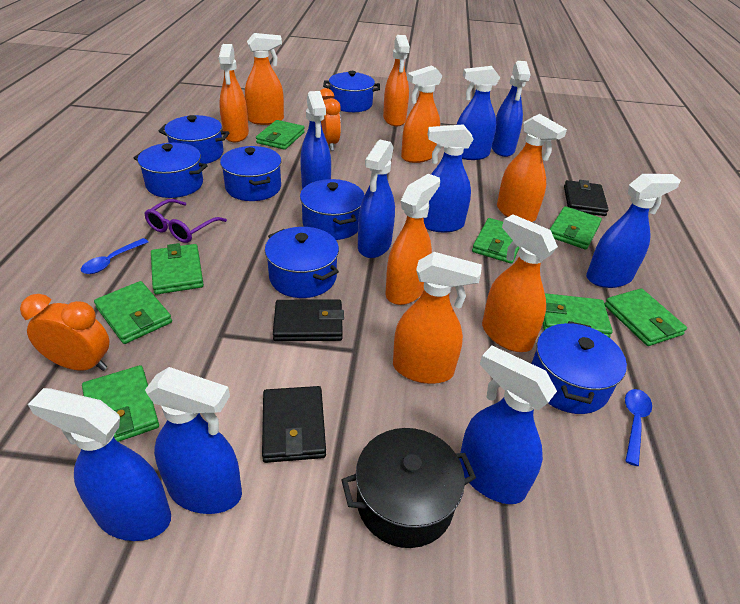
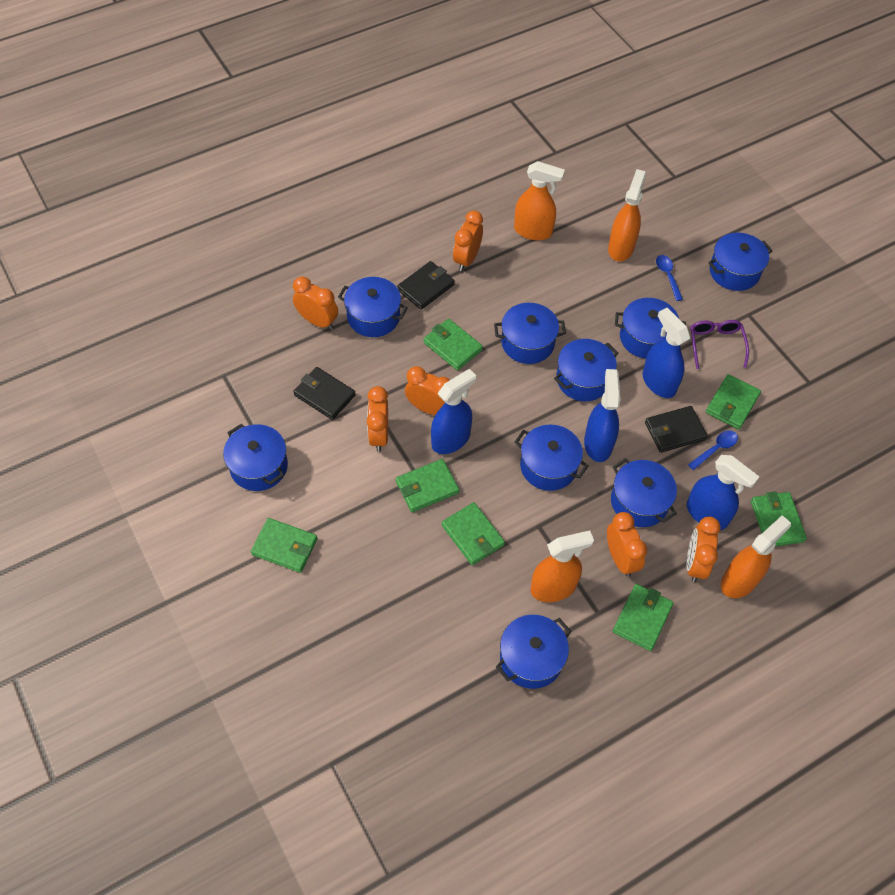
black pot: [341,428,476,548] = 1 -> none = 0
blue pot: [134,143,208,198] [159,115,229,164] [220,146,281,201] [265,227,339,298] [300,179,365,240] [323,71,380,112] [531,321,627,414] = 7 -> [223,424,288,491] [338,277,408,337] [494,303,566,364] [496,615,572,689] [515,425,589,491] [554,339,618,401] [611,458,677,527] [615,298,686,358] [708,233,772,291] = 9
blue spray bottle: [28,388,171,541] [145,367,242,514] [300,91,331,189] [358,140,395,258] [423,124,473,232] [457,66,500,160] [459,346,557,504] [492,61,531,157] [586,174,681,288] = 9 -> [431,369,476,454] [584,369,621,462] [643,308,690,398] [687,455,759,530] = 4
green wallet: [82,365,159,442] [94,281,172,344] [151,243,204,295] [256,120,305,150] [472,218,520,264] [543,293,613,338] [549,206,602,249] [605,288,687,346] = 8 -> [251,518,318,573] [396,459,459,512] [424,319,483,370] [442,502,505,565] [613,584,674,651] [706,374,761,429] [751,491,807,546] = 7
orange clock: [20,294,109,371] [320,88,341,151] = 2 -> [293,277,338,330] [367,386,388,452] [405,366,450,415] [453,210,483,271] [607,512,647,577] [687,517,721,582] = 6
orange spray bottle: [219,44,249,142] [245,33,284,125] [383,35,410,126] [386,174,440,305] [393,252,482,384] [401,66,442,163] [482,214,558,352] [497,114,567,222] = 8 -> [514,161,565,240] [530,530,594,602] [608,169,646,262] [721,515,791,598] = 4

